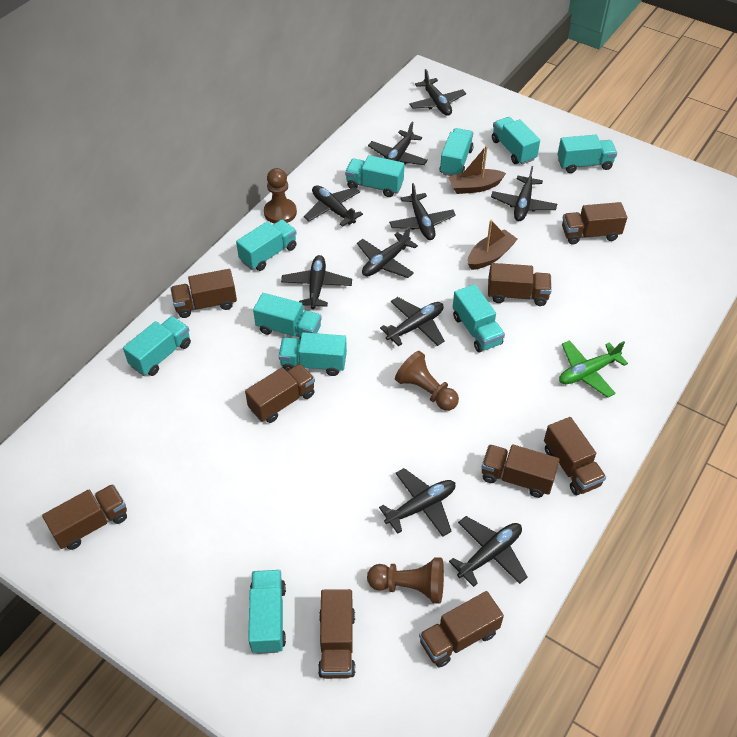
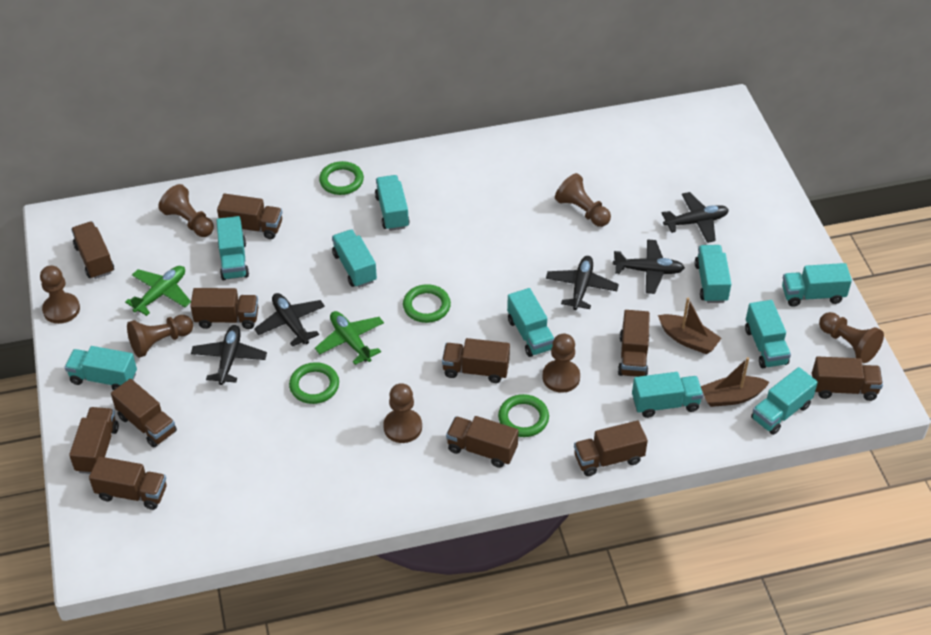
black plane: [281,255,352,309] [304,185,363,227] [357,227,418,278] [368,122,428,165] [379,468,455,537] [380,297,445,346] [389,183,456,240] [409,69,466,116] [449,516,528,587] [491,166,557,221] = 10 -> [191,325,267,385] [254,293,325,347] [546,256,619,310] [613,239,685,294] [662,192,729,243] = 5
brown pawn: [264,168,297,224] [367,557,444,604] [395,351,459,411] = 3 -> [40,266,80,324] [127,315,193,358] [158,184,214,237] [383,383,422,443] [542,333,580,393] [555,173,611,227] [819,312,884,363] = 7
brown truck: [42,484,127,550] [170,269,237,318] [245,364,315,423] [318,589,355,679] [419,591,504,668] [481,444,560,498] [488,263,552,306] [544,417,606,495] [562,202,627,244] = 9 -> [69,407,119,474] [71,221,114,279] [89,456,167,510] [111,379,177,447] [190,288,258,329] [217,194,282,239] [442,338,510,383] [446,416,519,468] [574,421,648,476] [618,310,650,377] [812,357,883,401] = 11
green plane: [559,340,628,398] = 1 -> [125,266,191,316] [315,311,384,365] = 2
green ring: none = 0 -> [289,362,339,404] [319,161,364,195] [403,284,451,323] [498,394,549,437] = 4

